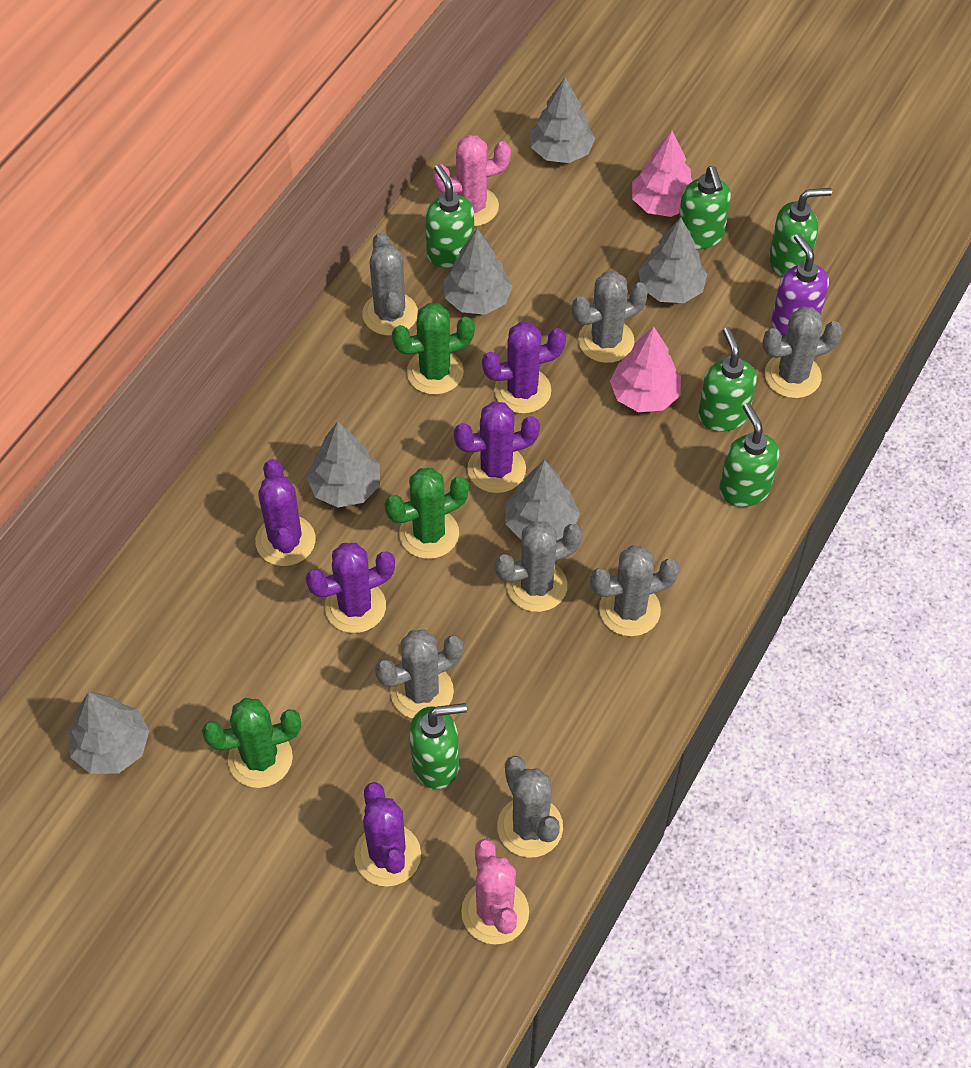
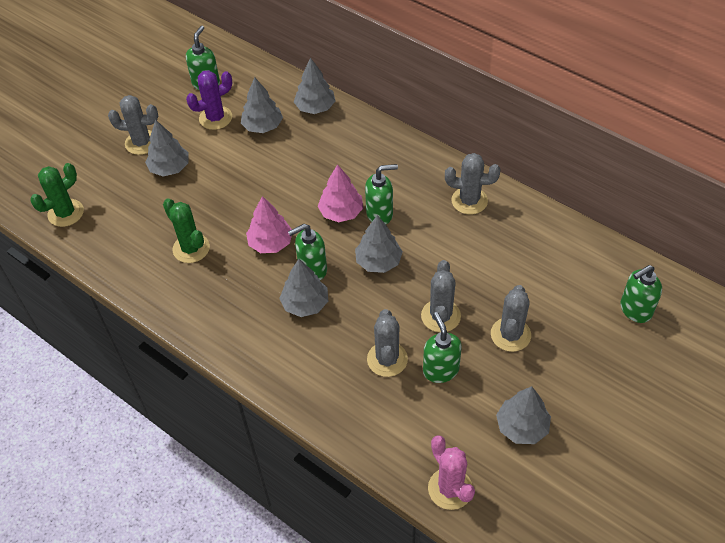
green cactus: [202,698,301,788] [385,468,469,559] [392,303,475,395] = 3 -> [30,163,84,227] [163,198,210,263] = 2
green soap dispenser: [409,703,467,789] [425,165,474,268] [678,166,731,249] [698,327,757,431] [719,403,780,507] [769,188,832,277] = 6 -> [186,26,220,90] [288,224,327,280] [365,164,398,224] [423,312,462,383] [620,265,662,323] = 5
grey cactus: [362,232,418,336] [375,629,463,719] [495,521,583,612] [497,756,563,858] [572,271,648,363] [590,545,679,636] [762,306,843,398] = 7 -> [108,95,158,155] [367,309,408,377] [421,260,461,332] [445,153,501,215] [491,285,531,352] = 5
pink cactus: [433,135,511,227] [461,839,529,945] = 2 -> [428,435,475,510] = 1
purple cactus: [255,459,316,566] [306,543,395,633] [354,782,421,886] [454,401,540,493] [482,322,566,414] = 5 -> [186,70,232,130] = 1
purple soap dispenser: [771,233,829,336] = 1 -> none = 0

